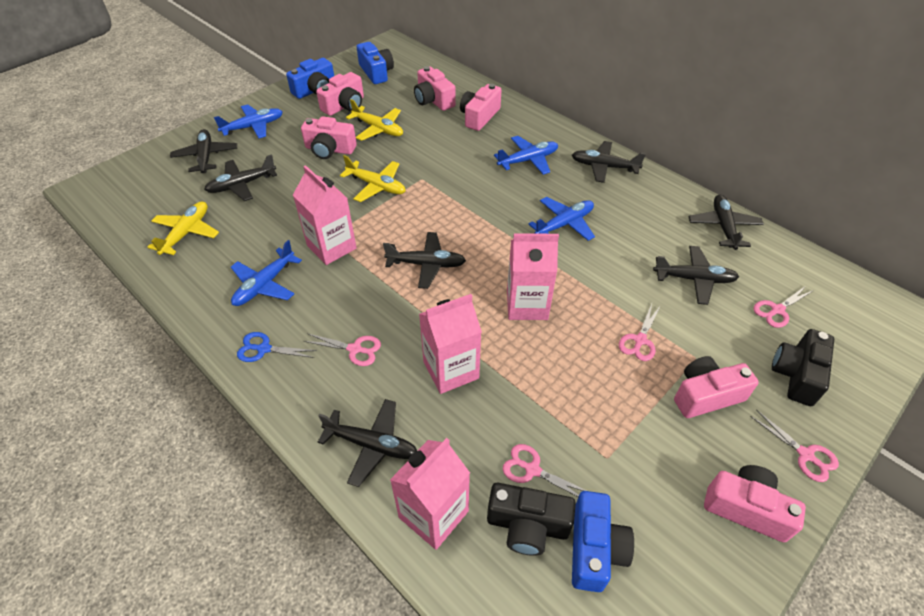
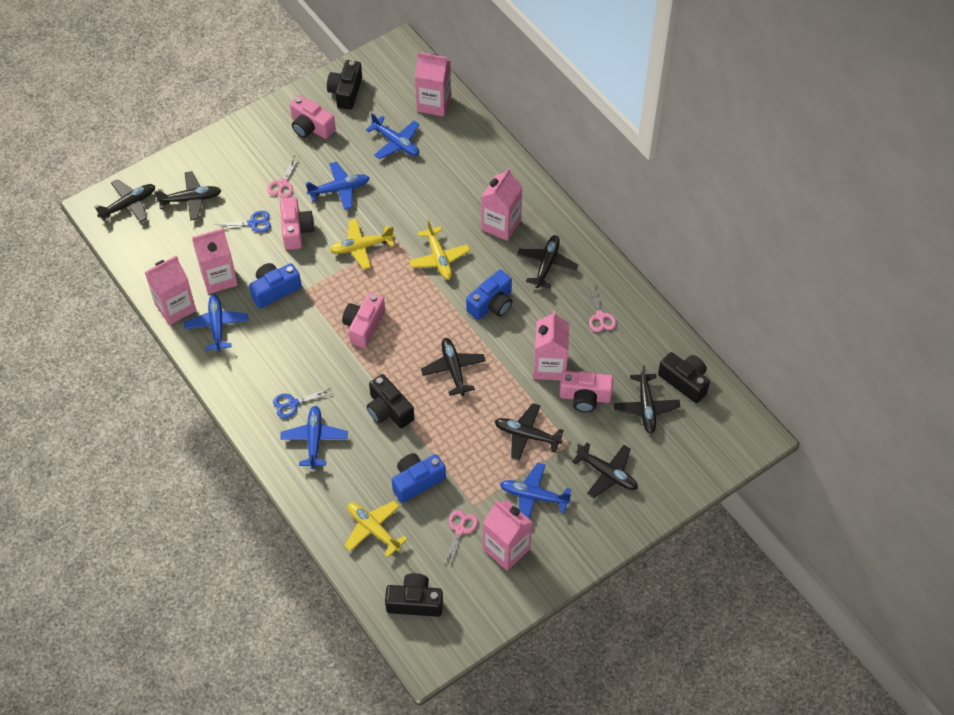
black camera: [487,483,576,556] [772,329,834,406] = 2 -> [327,60,362,110] [367,374,414,428] [385,573,443,617] [658,352,710,403] = 4
blue plane: [214,104,283,138] [231,240,302,306] [494,136,558,175] [528,197,595,241] = 4 -> [184,294,249,352] [280,406,348,469] [306,162,369,210] [366,113,419,159] [500,462,571,519] = 5
blue scissors: [237,332,317,362] = 1 -> [215,211,271,232] [273,388,332,418] = 2
pink camera: [301,116,357,159] [316,72,364,116] [414,66,456,111] [460,84,502,131] [674,356,759,418] [704,465,806,542] = 6 -> [280,197,314,250] [290,95,336,139] [342,292,385,348] [559,371,613,412] = 4
pink carton: [293,165,357,265] [390,438,470,550] [419,294,482,394] [507,233,559,320] = 4 -> [145,255,196,325] [192,228,238,294] [415,52,451,117] [481,168,523,241] [483,500,533,571] [534,310,569,380] = 6
pink scissors: [304,333,381,366] [503,444,587,497] [619,304,661,361] [750,410,839,482] [753,285,814,328] = 5 -> [267,156,300,198] [443,510,478,568] [588,285,616,332] = 3

